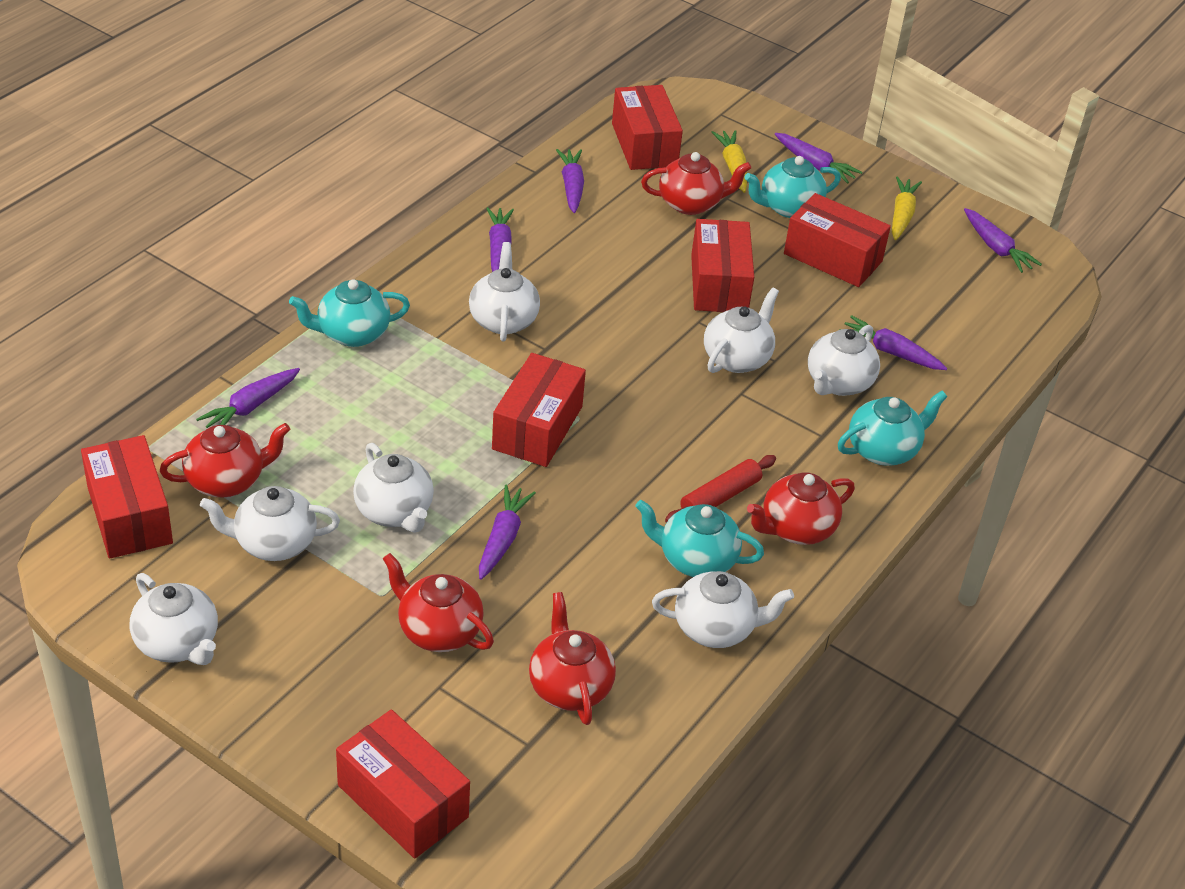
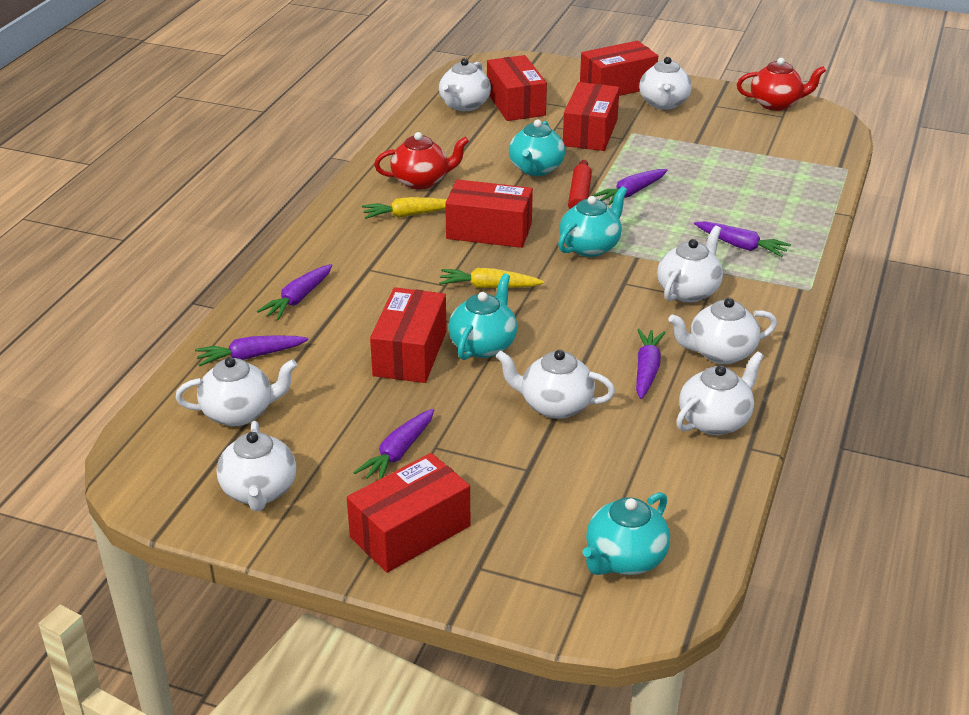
purple carrot: [196,368,300,428] [479,485,536,580] [486,207,514,272] [556,149,584,213] [775,133,862,184] [839,315,947,370] [964,208,1042,273] = 7 -> [195,335,309,367] [257,264,332,320] [353,409,434,480] [592,169,667,205] [636,329,666,399] [694,221,791,257] = 6
red teapot: [160,423,290,497] [383,553,494,652] [529,592,616,725] [641,152,751,215] [747,472,855,545] = 5 -> [374,132,469,189] [737,58,826,111] = 2
white teapot: [129,573,218,665] [200,486,340,561] [353,443,434,533] [469,242,540,341] [652,571,794,648] [704,287,779,373] [808,325,880,396] = 7 -> [175,357,297,426] [217,421,296,511] [439,58,491,111] [496,350,615,419] [639,57,692,110] [657,226,723,302] [669,298,777,364] [676,351,764,435] = 8

